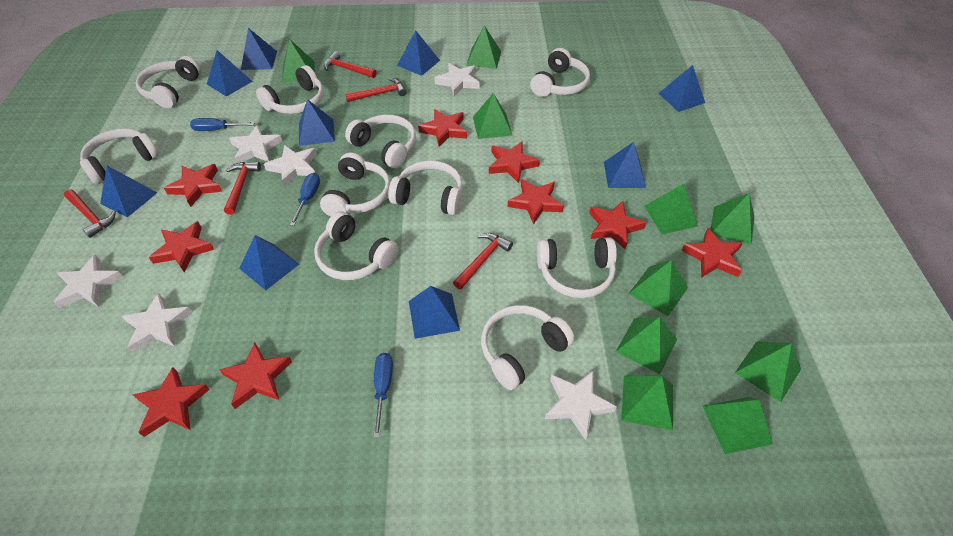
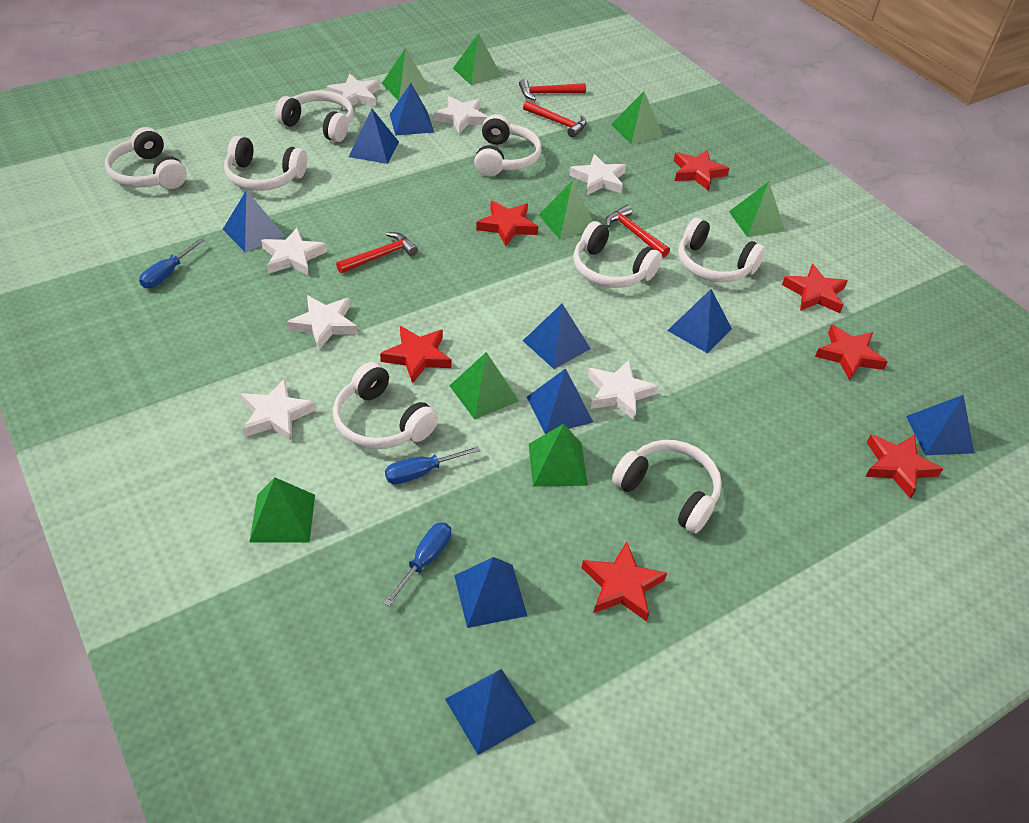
green pyramid: [282,39,315,83] [466,26,501,69] [473,93,513,139] [616,317,677,374] [621,376,673,430] [629,260,688,316] [644,184,698,234] [703,397,773,454] [710,193,754,245] [735,341,801,402] = 10 -> [249,477,315,542] [382,48,432,101] [449,352,519,420] [453,33,502,85] [529,424,588,487] [539,181,593,239] [611,91,663,144] [729,181,785,237] = 8
red hammer: [64,190,116,238] [224,162,261,215] [324,51,377,78] [345,78,406,102] [453,233,513,289] = 5 -> [336,232,418,273] [519,79,586,100] [523,101,587,137] [606,205,670,257] = 4
red star: [133,367,210,437] [149,221,214,273] [164,164,222,207] [219,342,292,409] [418,109,467,147] [489,142,540,183] [508,179,564,224] [589,201,646,249] [681,228,743,278] = 9 -> [380,326,452,384] [476,201,538,246] [581,542,667,621] [674,150,730,191] [782,264,848,313] [815,324,888,380] [865,435,943,499] = 7
white headphones: [80,128,159,185] [136,56,202,108] [256,65,324,114] [314,211,398,280] [320,153,390,216] [345,115,416,168] [388,160,463,215] [481,305,575,390] [530,48,590,97] [537,238,617,298] = 10 -> [105,127,187,189] [224,136,307,191] [275,90,354,142] [333,362,438,449] [474,114,542,176] [573,221,662,288] [612,440,722,534] [678,218,765,282] = 8
white star: [54,255,123,308] [121,293,192,353] [229,125,283,163] [264,145,317,187] [434,63,480,96] [545,371,617,440] = 6 -> [241,378,316,442] [261,227,327,276] [287,295,358,350] [326,74,380,110] [434,96,488,134] [569,154,626,195] [588,360,659,420] = 7

